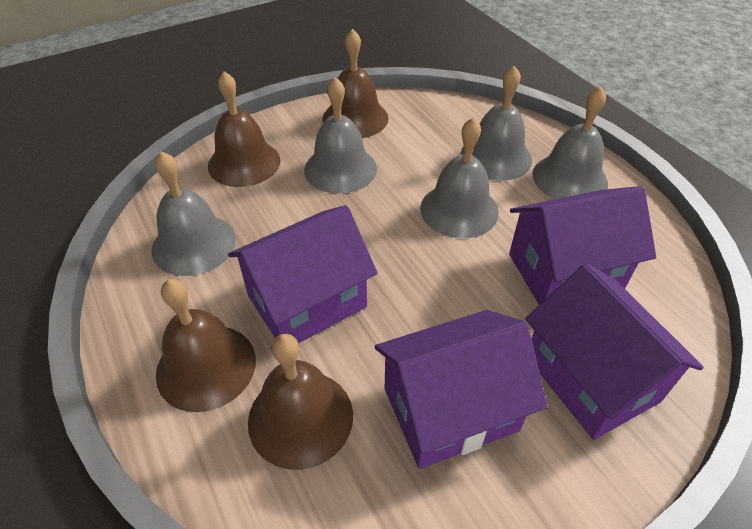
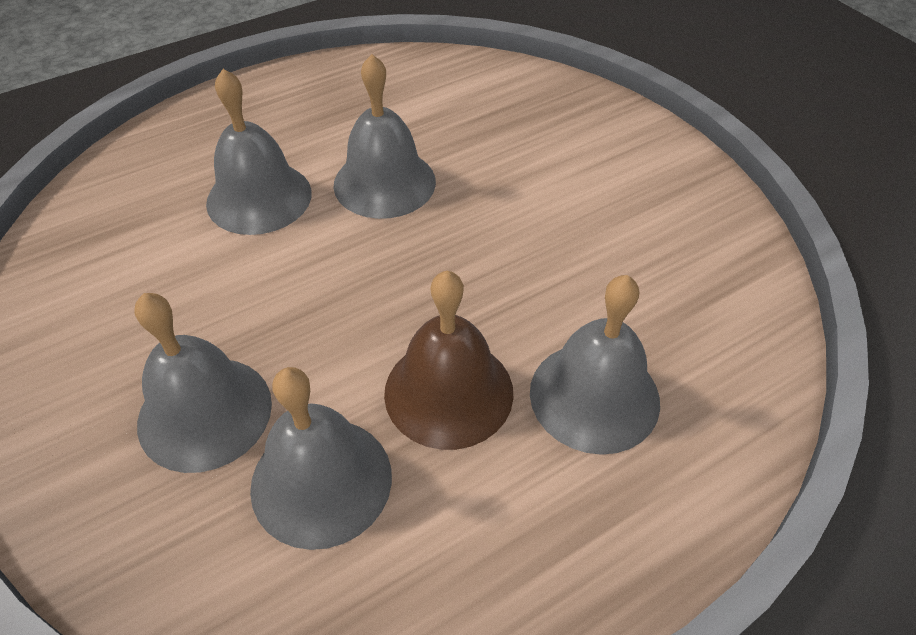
brown bell: [156,279,256,412] [208,71,280,187] [248,334,353,470] [322,29,388,138] = 4 -> [384,271,514,450] = 1
purple house: [228,205,378,343] [375,310,548,469] [509,186,656,305] [525,263,704,440] = 4 -> none = 0

